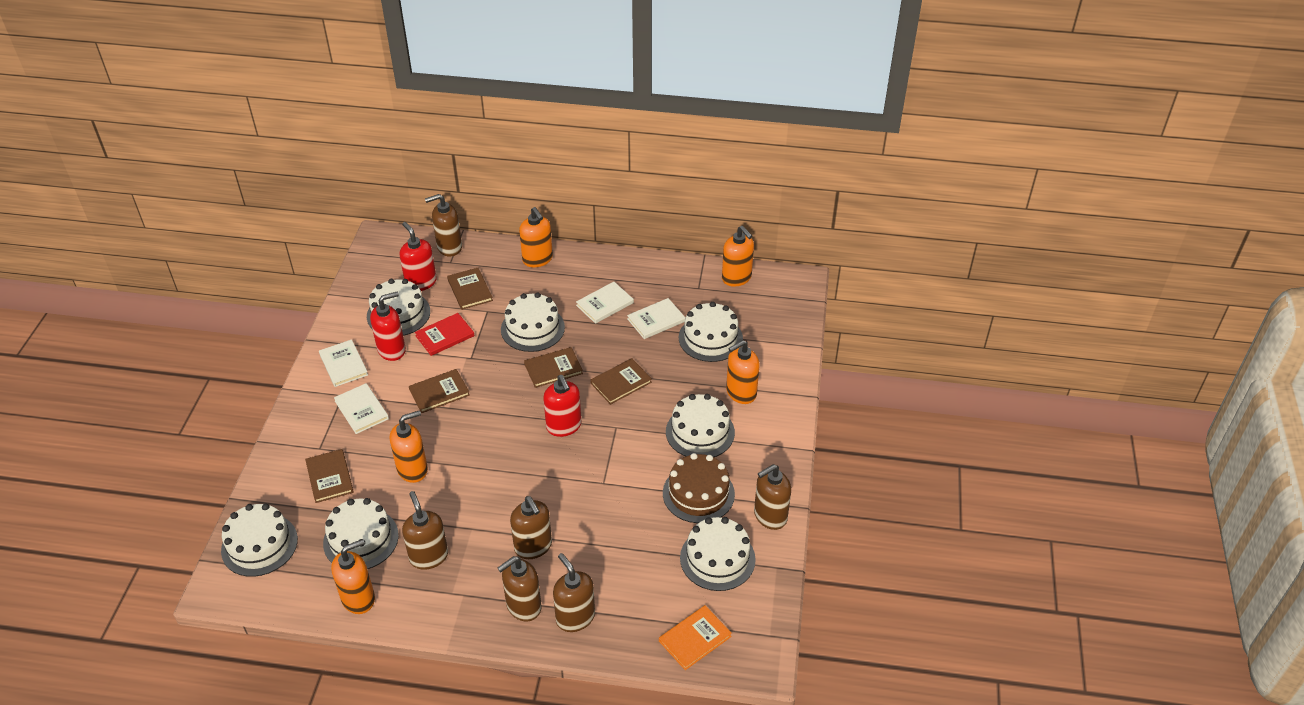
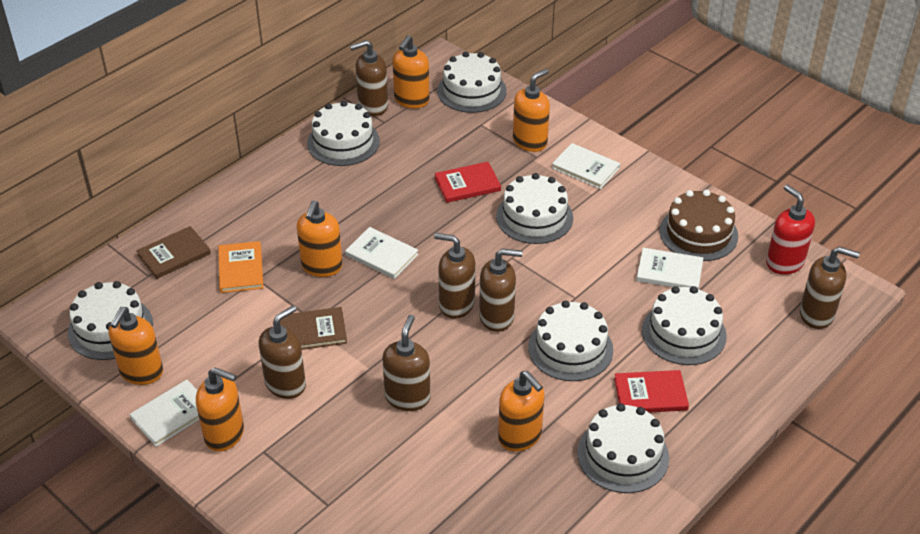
brown book: [305,449,354,503] [409,369,470,413] [447,268,493,310] [524,347,583,388] [590,358,652,405] = 5 -> [136,226,211,279] [280,307,347,350] = 2
orange soap dispenser: [331,539,375,614] [390,411,428,483] [519,207,553,267] [722,226,754,287] [726,340,760,404] = 5 -> [109,307,163,385] [196,367,244,452] [297,201,343,277] [393,35,430,108] [498,371,544,451] [513,69,550,152] = 6
red book: [415,313,475,356] = 1 -> [435,162,501,203] [614,370,689,413] = 2
red soap dispenser: [370,292,406,361] [400,222,437,291] [543,375,581,437] = 3 -> [766,185,815,275] = 1

